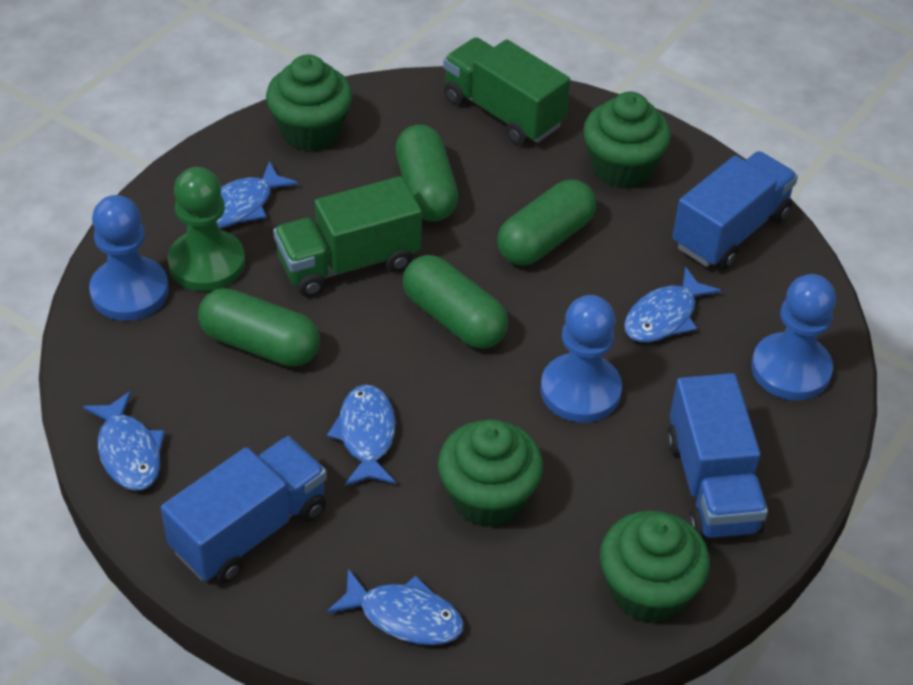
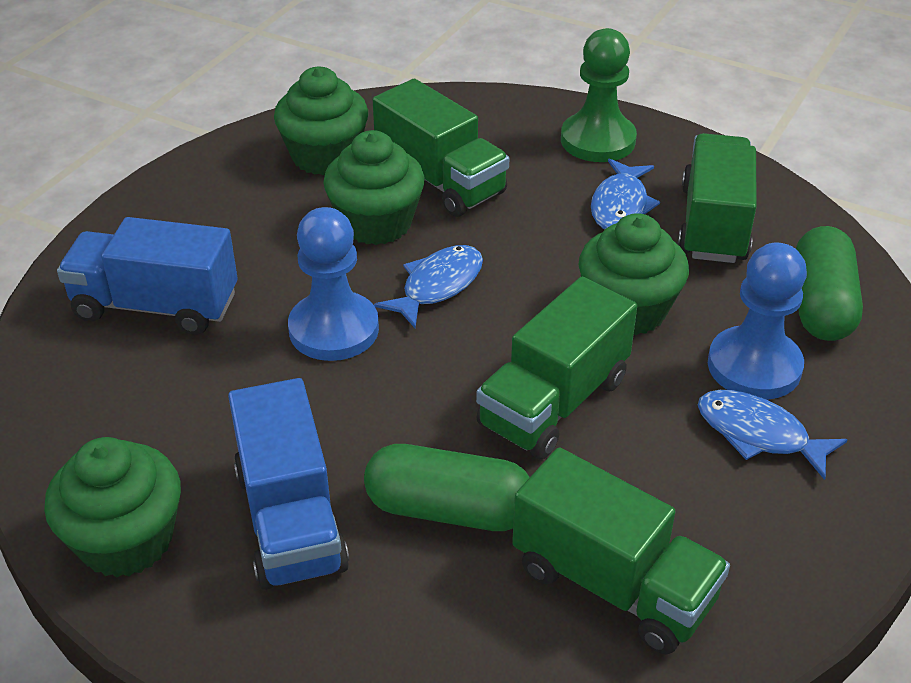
blue fish: [83,391,165,491] [216,161,298,228] [327,384,396,486] [327,569,464,645] [624,267,721,342] = 5 -> [374,245,483,328] [591,158,660,229] [698,390,848,480] = 3
blue pawn: [89,195,169,321] [541,295,622,423] [751,274,836,401] = 3 -> [288,207,379,361] [708,243,807,400] = 2
blue truck: [161,436,327,584] [667,373,768,539] [672,151,798,269] = 3 -> [57,217,238,335] [228,378,349,590] = 2
green capsule: [198,288,320,367] [396,125,458,221] [403,255,508,349] [497,179,596,266] = 4 -> [364,444,530,531] [796,226,863,341] = 2
green truck: [273,176,422,297] [443,37,570,146] = 2 -> [373,79,510,217] [476,277,637,459] [512,447,730,654] [678,133,757,263] = 4

